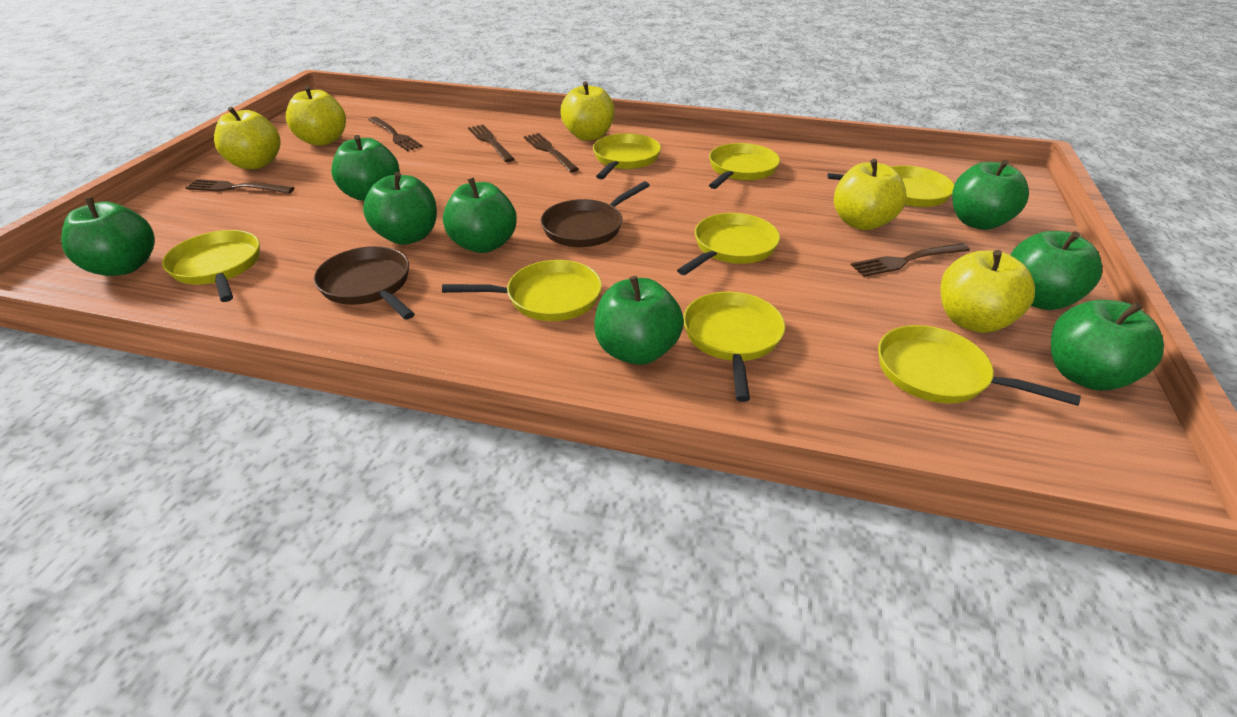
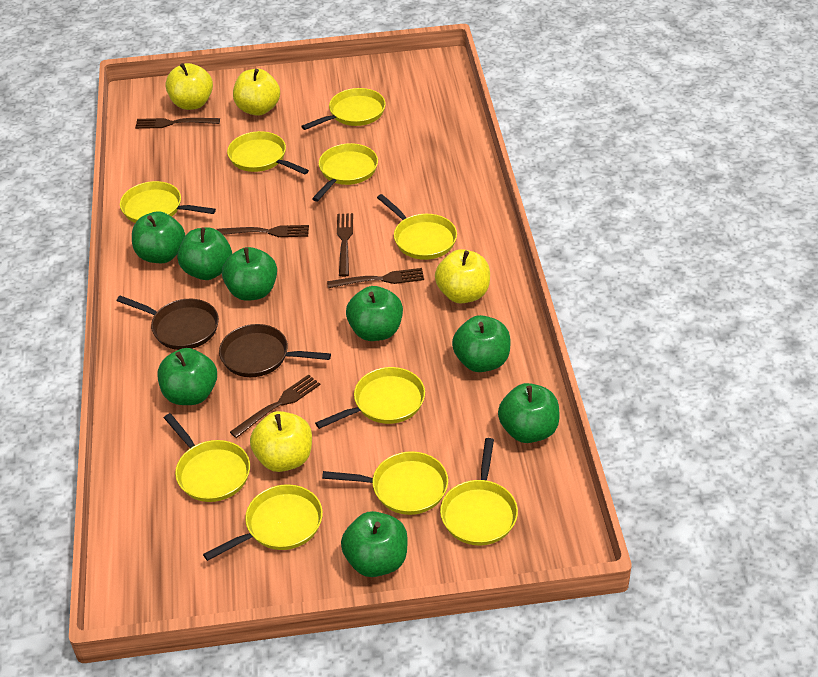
yellow apple: [214,106,281,169] [286,86,346,146] [560,82,615,141] [834,159,907,230] [940,250,1035,333] = 5 -> [165,63,213,110] [233,69,280,116] [250,411,312,472] [435,249,490,303] = 4
yellow pan: [162,230,260,302] [442,260,602,321] [593,133,661,179] [677,213,780,275] [683,292,785,402] [709,143,780,189] [827,166,954,207] [878,325,1081,406] = 8 -> [120,181,216,223] [164,413,250,502] [203,484,323,561] [227,131,309,175] [301,88,386,130] [312,143,378,202] [315,367,425,429] [322,451,448,515] [377,194,457,260] [440,438,518,545] = 10

